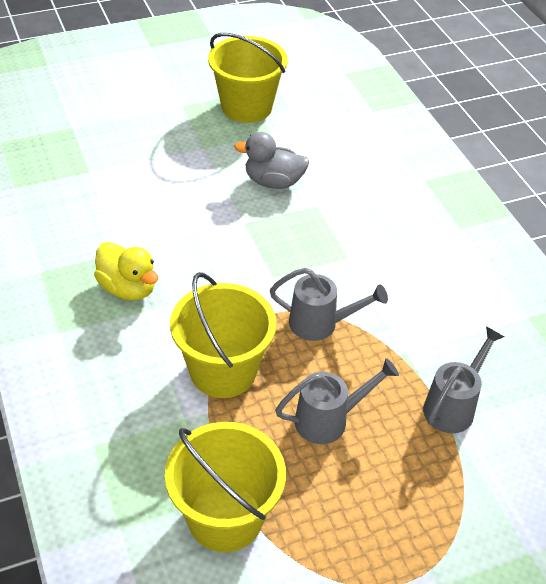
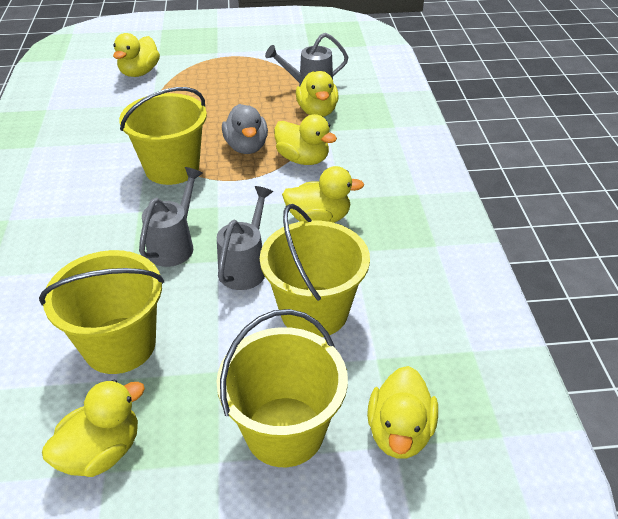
yellow bucket: [165,422,286,552] [170,272,276,398] [208,33,288,123] = 3 -> [39,250,164,374] [119,87,207,185] [216,309,348,467] [260,204,370,337] = 4
yellow duck: [94,242,158,300] = 1 -> [42,380,145,477] [113,33,160,77] [274,114,337,165] [282,166,364,223] [296,71,339,117] [367,366,438,459] = 6

